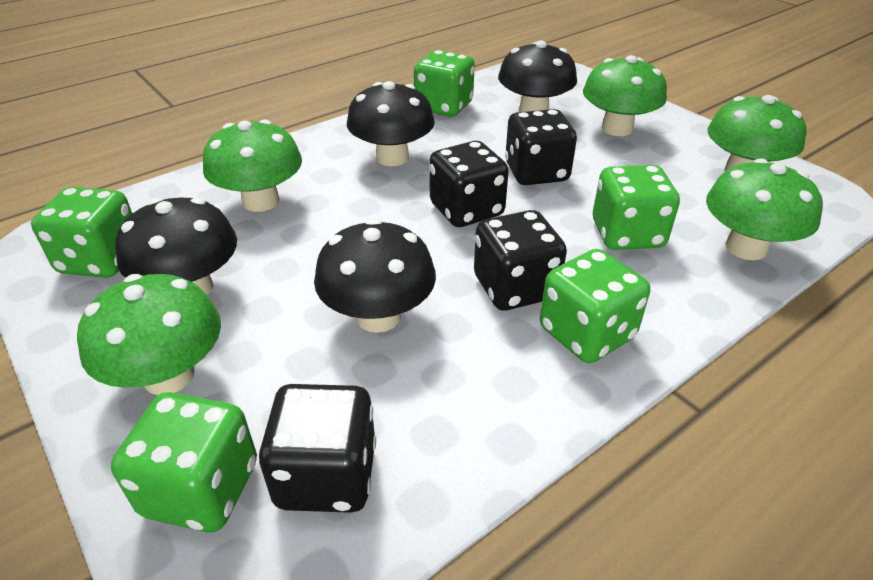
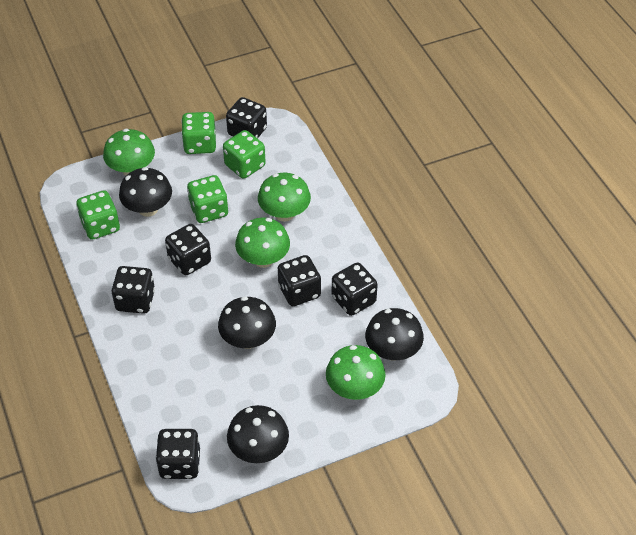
black dice: [259,384,376,513] [429,141,509,227] [474,210,567,311] [505,109,577,185] = 4 -> [111,266,155,314] [156,429,200,479] [165,224,211,275] [226,97,267,139] [278,255,321,306] [332,263,378,316] = 6
green dice: [31,187,132,278] [111,392,257,533] [414,50,475,117] [540,249,650,363] [593,165,680,250] = 5 -> [76,190,120,240] [181,112,216,154] [187,175,228,223] [223,130,266,179] = 4
green mushroom: [77,274,221,395] [203,119,302,212] [583,55,667,136] [706,158,823,260] [708,95,806,172] = 5 -> [103,129,155,176] [235,218,290,268] [258,173,311,222] [326,345,386,400] = 4

